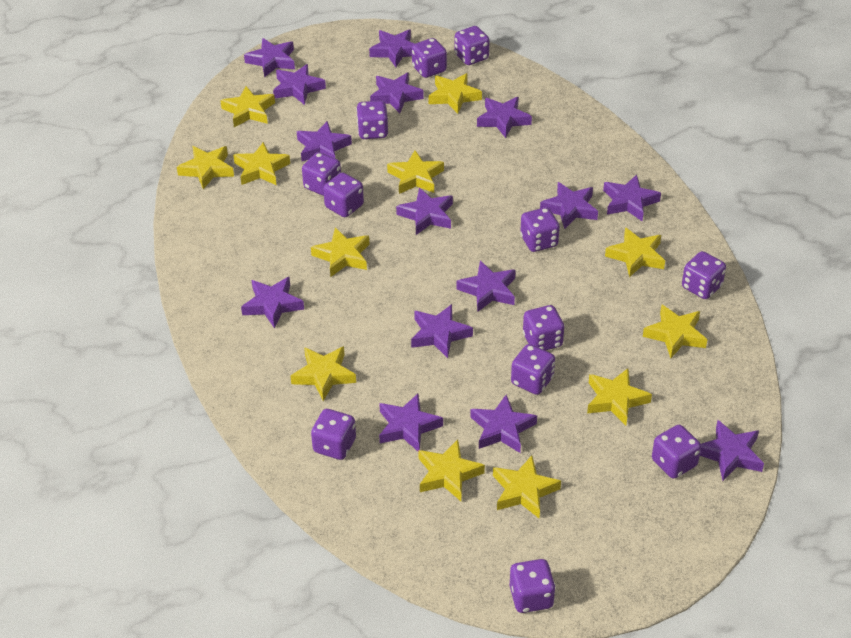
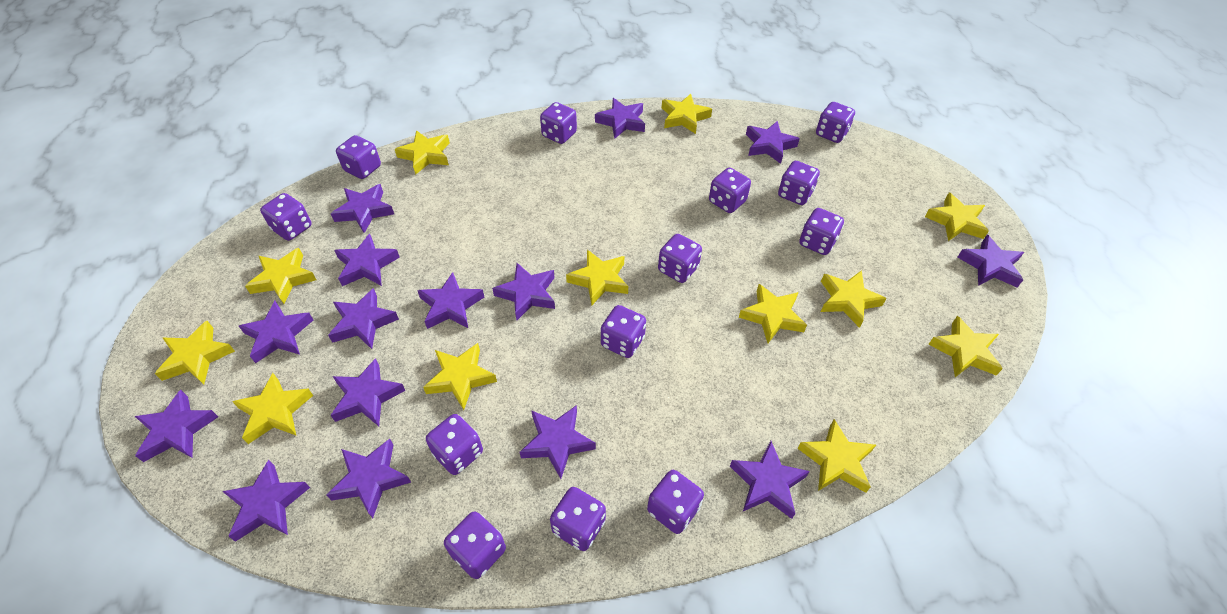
purple dice: [302,152,341,196] [311,409,356,460] [323,172,364,217] [356,101,388,139] [412,38,447,78] [455,26,489,65] [509,559,556,613] [511,344,555,395] [520,207,560,252] [523,305,564,351] [652,425,701,479] [682,251,726,299] = 12 -> [260,193,312,241] [336,135,381,179] [426,414,483,475] [444,512,506,579] [540,102,577,144] [550,487,606,551] [601,305,646,358] [647,470,704,534] [658,234,702,283] [709,168,751,213] [778,161,820,205] [799,208,844,255] [816,102,855,143] = 13

